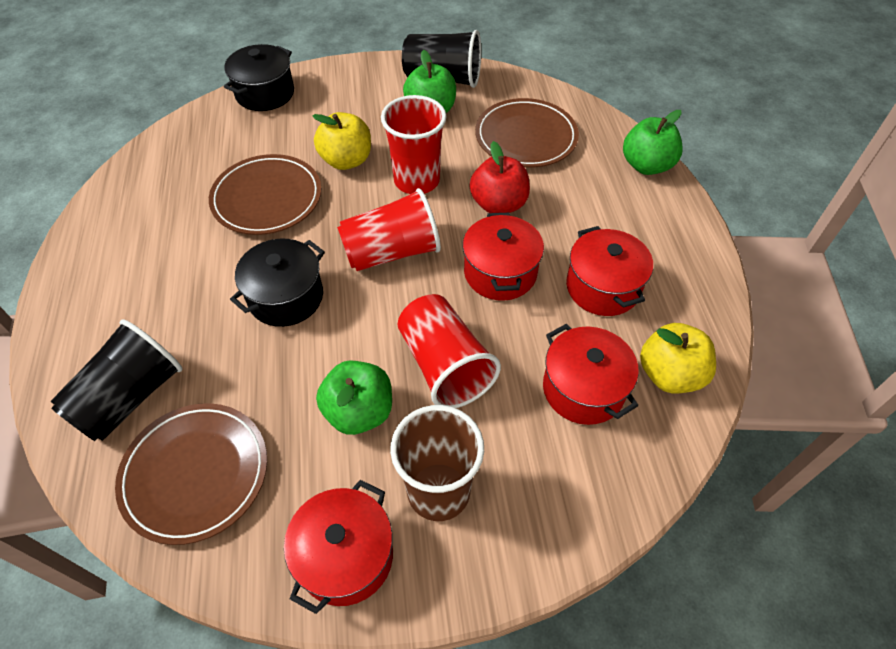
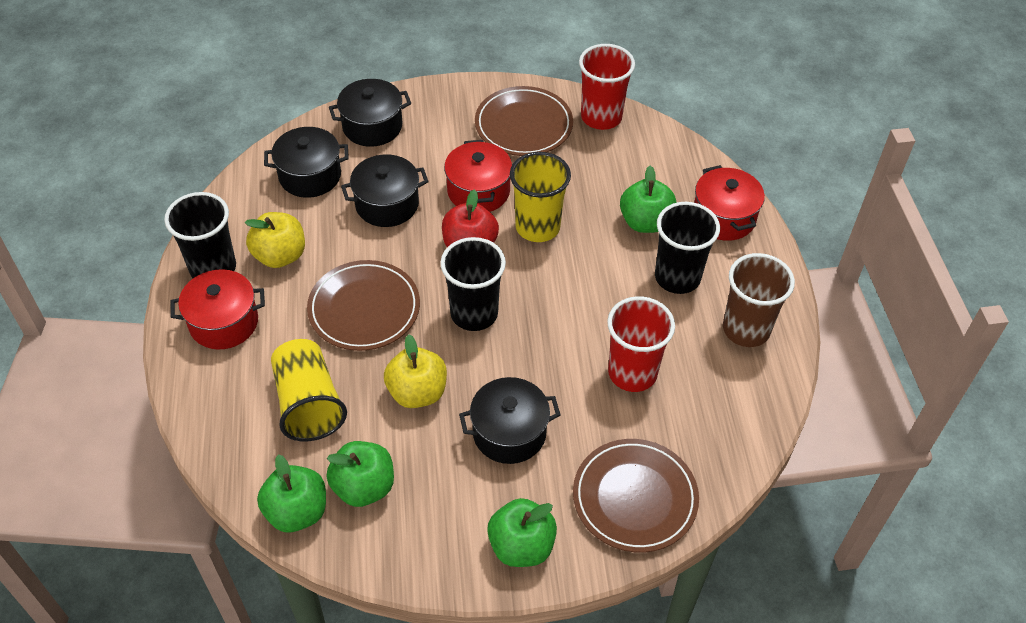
black cup: [51,319,183,441] [402,30,481,88] = 2 -> [164,192,236,278] [440,237,506,331] [655,202,720,294] = 3
black pot: [224,44,294,111] [230,238,325,327] = 2 -> [264,127,349,198] [329,79,411,147] [341,155,429,227] [459,377,561,464] = 4
green apple: [316,360,392,435] [403,50,456,113] [623,110,683,175] = 3 -> [257,454,326,532] [326,441,394,507] [487,498,557,567] [620,166,676,233] = 4
red cup: [337,188,441,271] [381,95,447,194] [398,294,501,408] = 3 -> [579,44,635,130] [607,296,675,392] = 2
red pot: [284,480,393,614] [463,213,544,301] [543,324,639,425] [566,226,653,316] = 4 -> [170,269,265,349] [444,140,512,212] [694,165,765,241] = 3
yellow cup: none = 0 -> [271,339,347,441] [510,152,571,242] = 2

